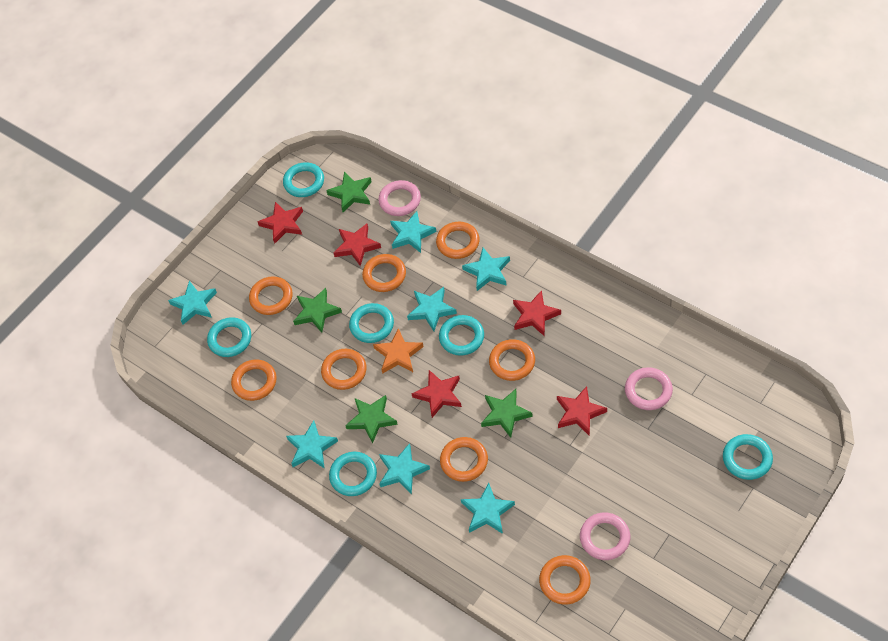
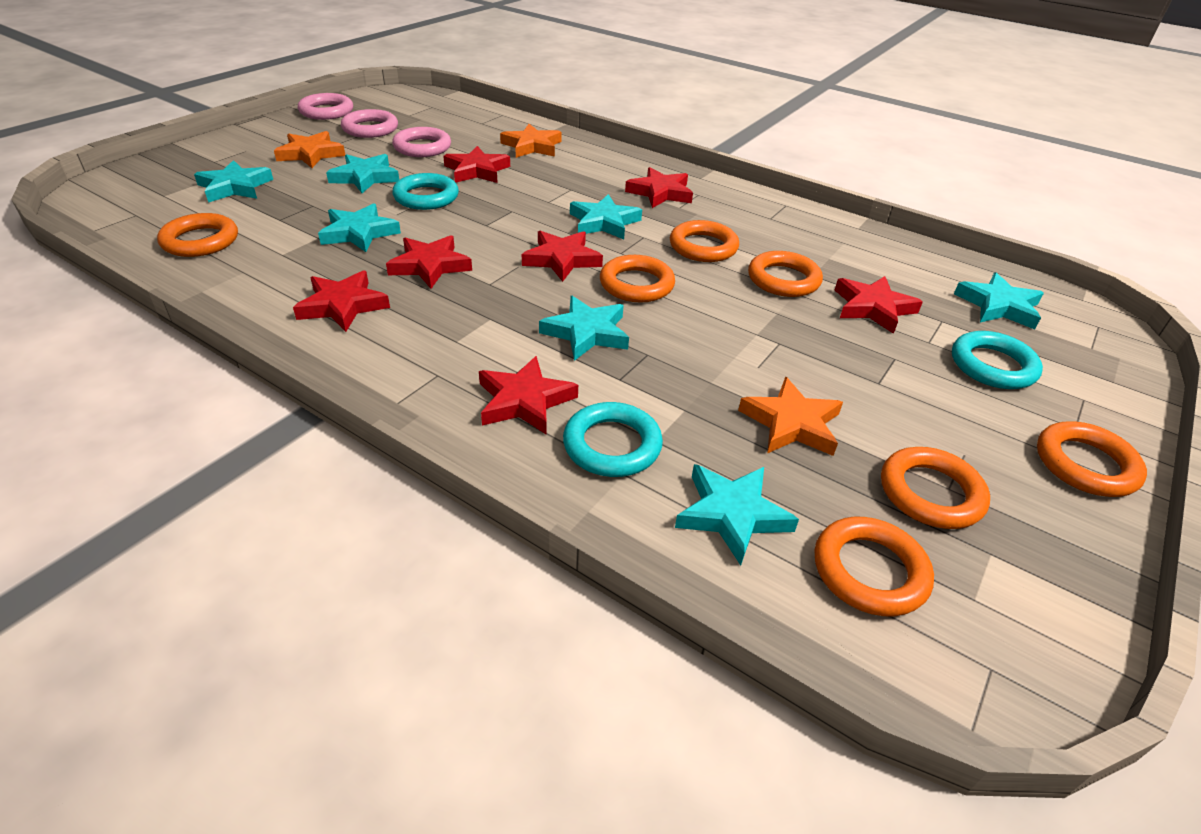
green star: [293,288,342,333] [326,172,372,212] [345,395,398,443] [481,389,533,438] = 4 -> none = 0
orange ring: [231,359,277,401] [249,276,293,315] [321,349,367,390] [362,254,406,292] [436,222,480,259] [440,437,488,482] [489,339,535,381] [539,555,591,605] = 8 -> [157,213,238,257] [600,255,675,303] [670,220,739,262] [748,251,823,297] [815,517,934,616] [881,447,990,529] [1037,421,1147,497] = 7
orange star: [373,328,424,374] = 1 -> [274,131,345,168] [500,124,561,158] [738,377,843,456] = 3
red star: [258,202,303,244] [334,224,381,266] [411,370,462,418] [513,290,561,336] [557,386,607,436] = 5 -> [293,270,390,332] [386,235,472,289] [443,146,510,183] [479,356,578,435] [522,231,603,282] [625,167,693,208] [835,276,923,334] = 7
turquoise ring: [207,317,251,357] [283,162,324,197] [329,452,377,496] [349,303,394,343] [439,315,484,356] [723,434,773,480] = 6 -> [392,173,459,210] [563,402,663,477] [952,331,1043,389] = 3

